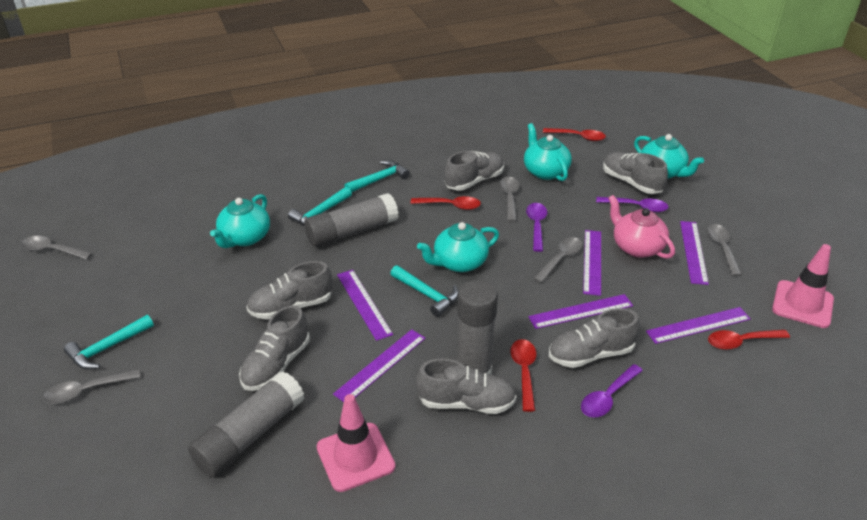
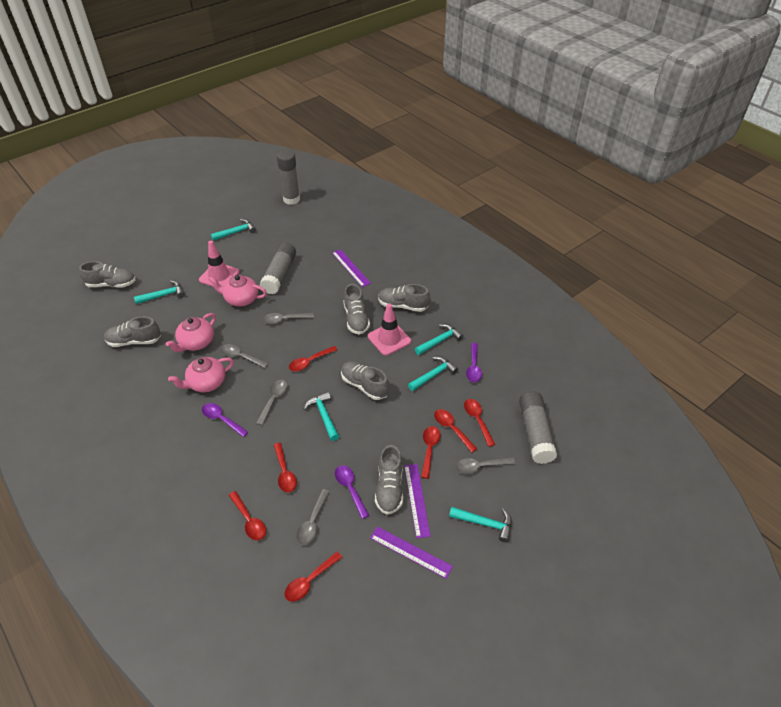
pink teapot: [608,195,675,259] = 1 -> [166,313,216,352] [168,357,234,392] [208,275,267,307] = 3
purple ruler: [333,329,426,402] [337,270,393,341] [528,294,633,329] [583,230,601,296] [646,307,751,344] [680,221,709,285] = 6 -> [332,249,371,287] [370,526,453,579] [404,464,431,538] = 3
red spoon: [410,196,481,210] [510,339,536,412] [543,128,606,141] [708,330,790,350] = 4 -> [229,491,266,540] [274,443,297,493] [285,552,343,602] [289,346,337,371] [421,426,440,479] [434,409,477,453] [464,399,495,447] = 7
turquoise hammer: [64,315,154,370] [288,187,352,226] [344,160,410,192] [390,265,458,317] = 4 -> [134,280,185,304] [211,219,256,241] [304,392,339,441] [408,356,458,391] [415,324,463,355] [449,507,512,543] = 6
turquoise teapot: [210,194,270,248] [417,222,499,272] [524,123,572,181] [634,134,704,179] = 4 -> none = 0

